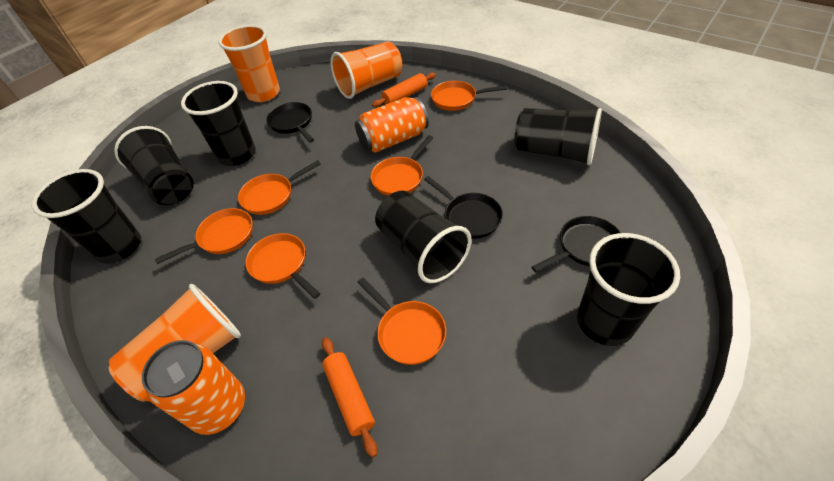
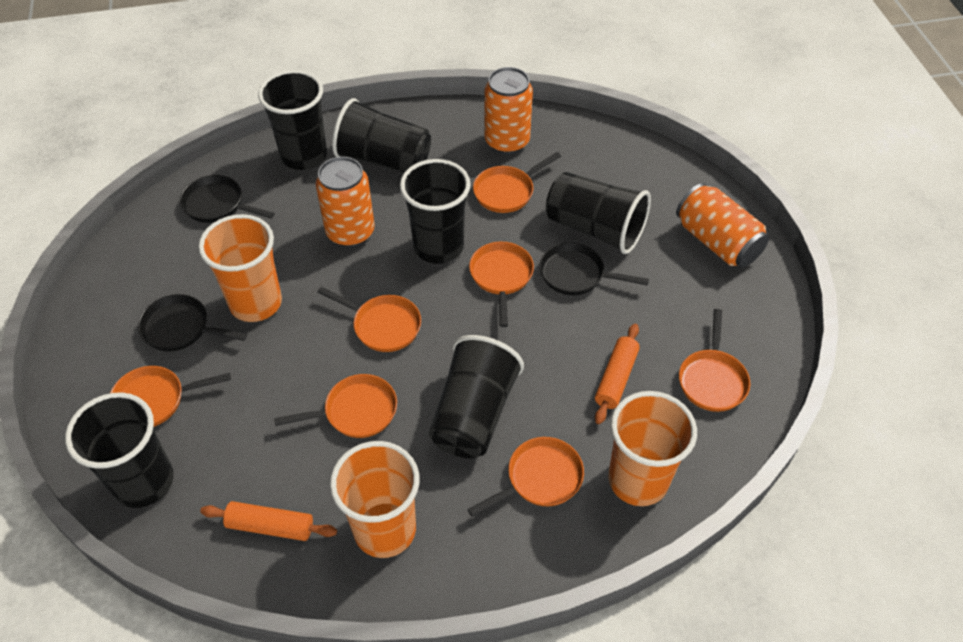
orange can: [142,340,245,435] [355,97,429,153] = 2 -> [316,157,375,247] [484,67,533,154] [676,183,769,268] = 3
orange pan: [155,208,253,264] [238,160,321,215] [245,233,320,299] [358,278,446,365] [370,135,433,196] [431,81,508,111] = 6 -> [110,366,231,427] [274,374,397,438] [317,287,421,352] [467,437,584,517] [469,242,534,327] [473,152,561,213] [679,309,750,412] = 7

